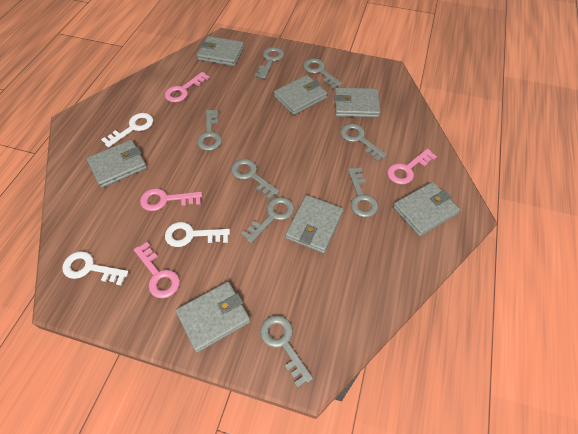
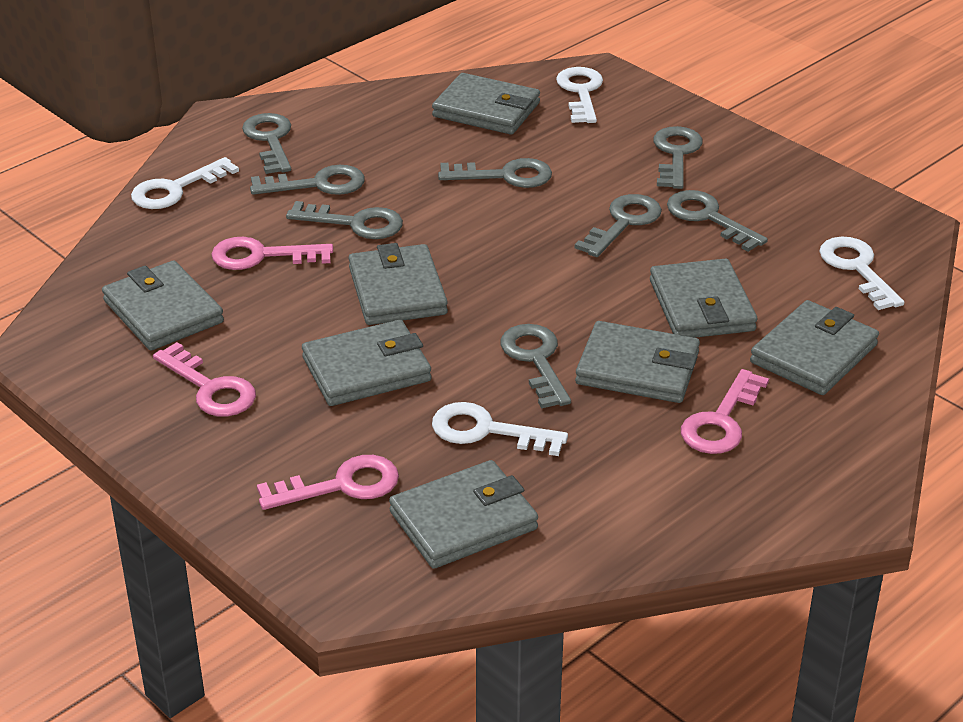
grey wallet: [87,140,147,188] [176,282,251,353] [197,36,244,66] [274,75,328,115] [285,195,344,253] [334,88,380,118] [393,182,460,236] = 7 -> [102,261,224,350] [302,320,432,406] [348,243,448,325] [389,460,538,569] [432,73,540,135] [575,321,700,403] [650,259,757,338] [750,300,879,395] = 8
white key: [62,251,129,285] [101,113,153,147] [165,222,230,247] = 3 -> [131,157,239,209] [432,402,568,456] [556,67,603,123] [819,237,904,310] = 4

